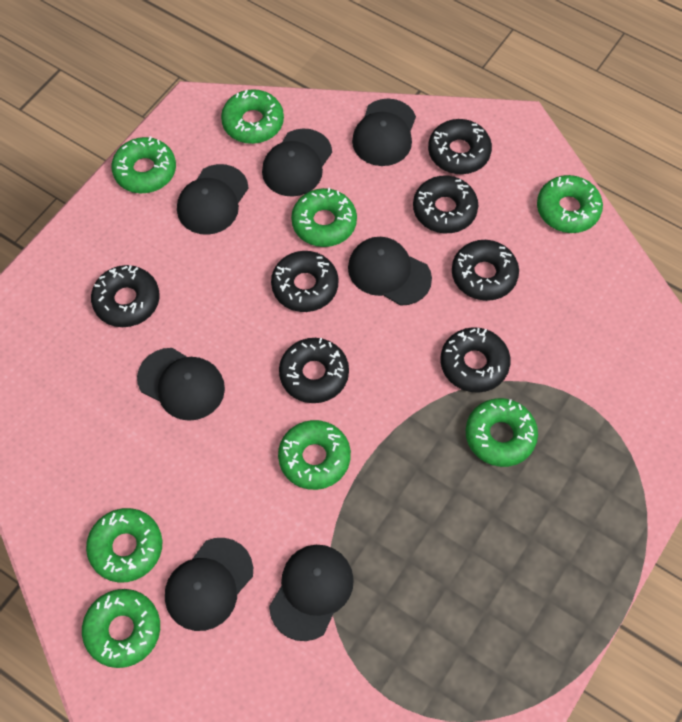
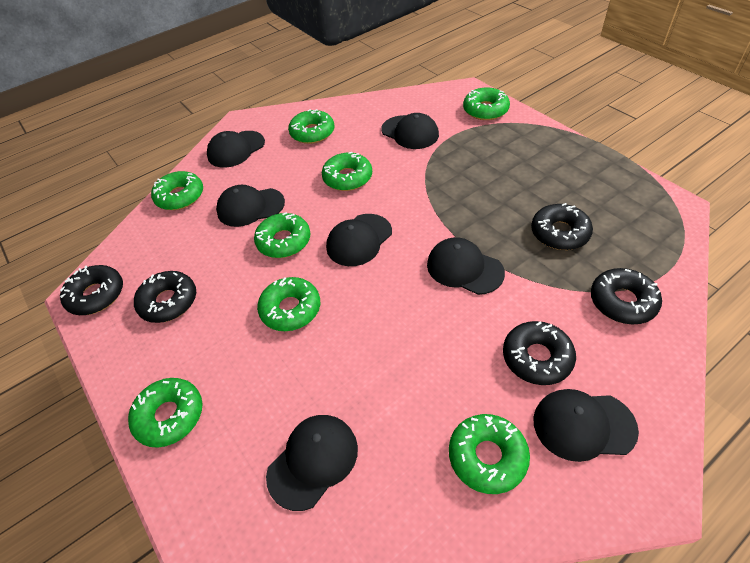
black donut: [91,265,160,327] [271,251,339,312] [279,338,349,403] [413,176,478,233] [428,119,492,174] [440,327,510,393] [452,240,519,301] = 7 -> [60,265,123,315] [134,271,196,323] [503,321,576,385] [531,203,593,250] [591,268,662,324] = 5

